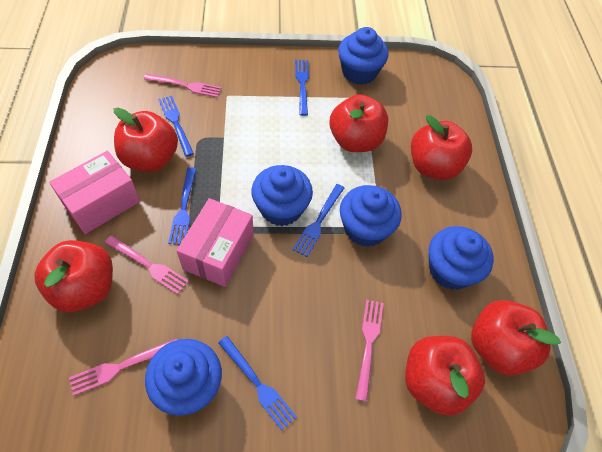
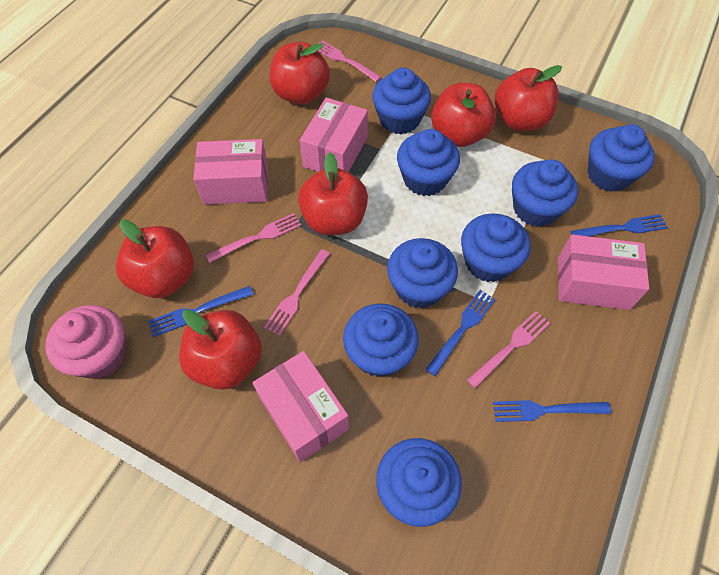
blue cupcake: [145,339,222,416] [251,165,313,226] [338,27,388,85] [340,185,402,247] [428,226,494,290] = 5 -> [343,303,419,377] [372,68,431,134] [376,438,462,527] [387,238,458,309] [397,129,460,196] [461,213,531,282] [512,159,578,227] [588,124,655,192] = 8
blue fork: [158,96,194,157] [168,167,196,245] [218,336,297,430] [293,184,344,257] [295,60,309,116] = 5 -> [148,286,254,337] [425,290,496,376] [493,400,611,422] [571,214,668,236] = 4
pink box: [49,151,140,234] [177,198,254,287] = 2 -> [193,139,268,205] [252,351,349,462] [300,98,368,172] [558,234,649,310] = 4
pink cupcake: none = 0 -> [45,305,127,379] = 1

